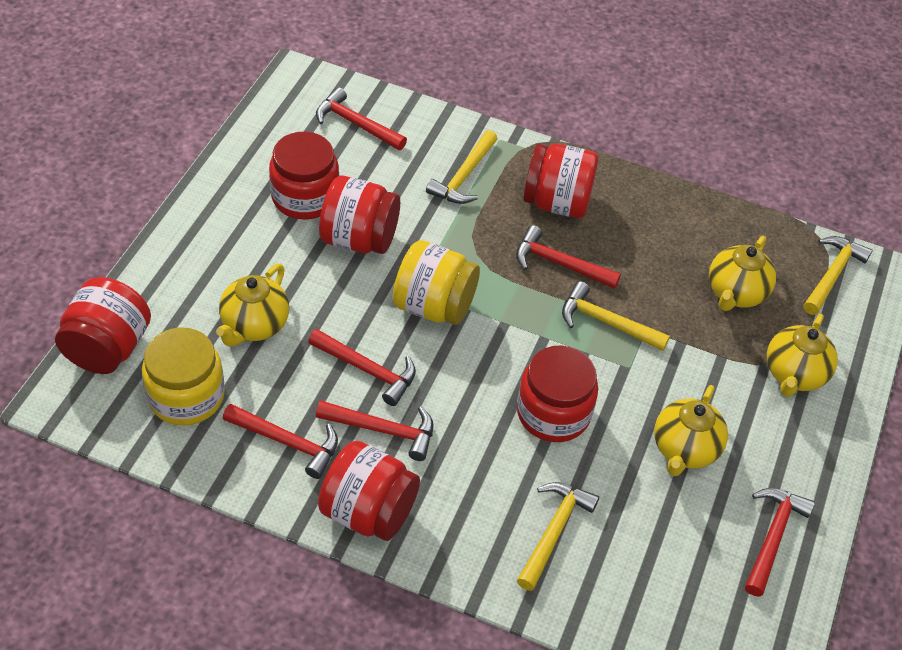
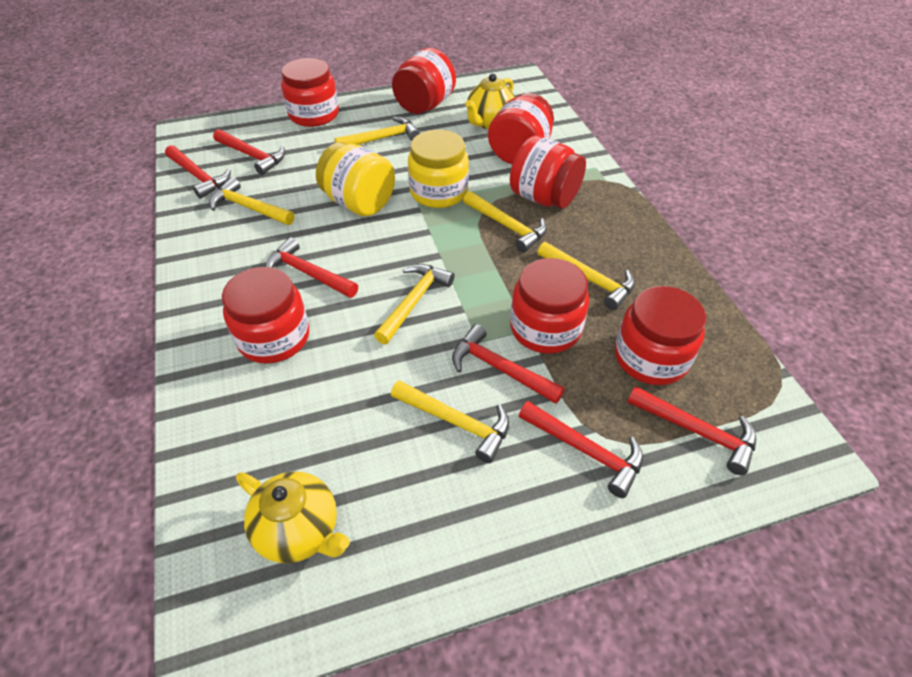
red jar: [55,277,151,374] [269,132,339,219] [318,441,420,541] [319,176,400,254] [517,345,598,442] [523,144,599,218] = 6 -> [222,267,309,364] [281,58,339,127] [392,48,456,114] [488,93,554,164] [510,135,586,209] [510,258,589,353] [615,286,706,385] = 7
yellow hammer: [426,130,497,204] [517,482,599,591] [562,281,670,351] [804,236,872,315] = 4 -> [209,177,295,225] [334,117,420,145] [374,264,455,344] [391,380,510,463] [463,191,547,252] [538,242,635,310] = 6
yellow teapot: [216,264,289,347] [654,385,728,476] [709,236,776,311] [767,314,838,397] = 4 -> [236,472,350,563] [465,73,515,129] = 2

